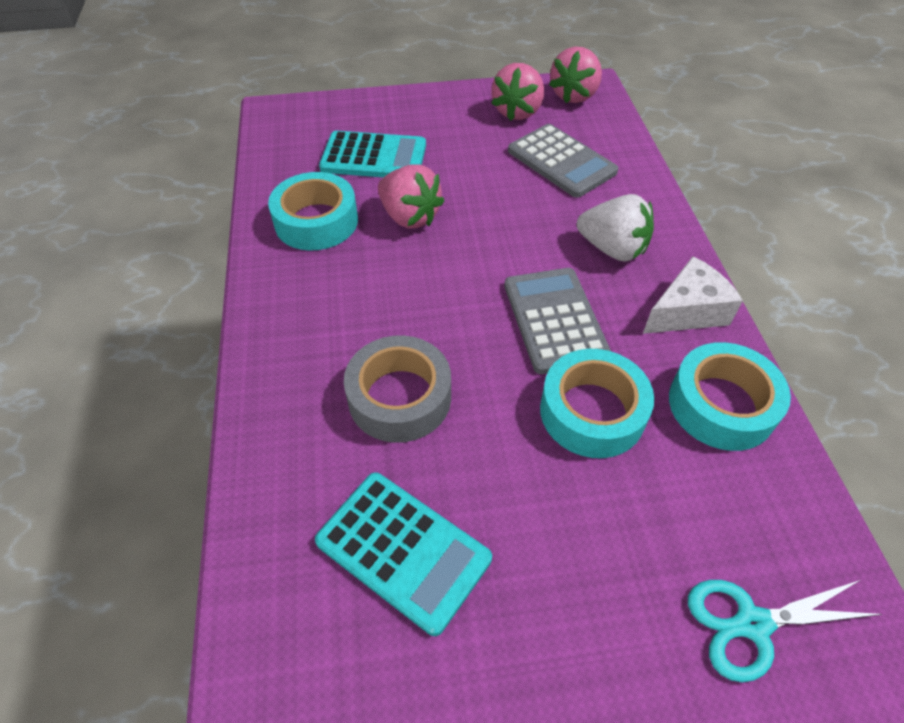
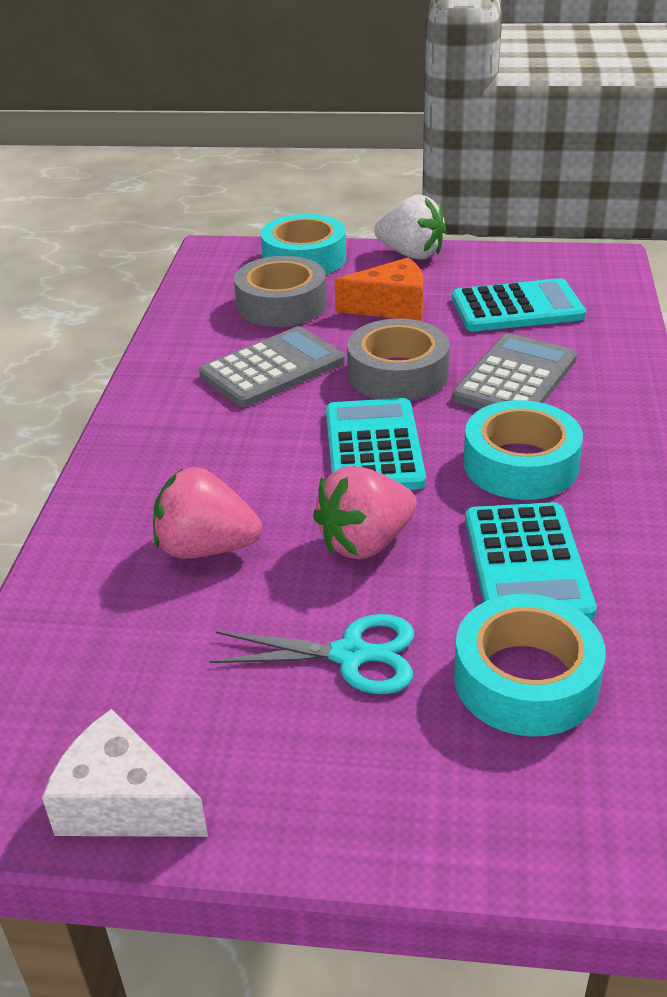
grey tape: [344,335,451,443] = 1 -> [234,256,327,327] [347,319,450,401] = 2
orange cheese: none = 0 -> [334,257,423,321] = 1
pink strawberry: [378,164,444,229] [491,63,544,121] [549,47,602,103] = 3 -> [153,467,262,559] [313,466,417,560] = 2
turquoise calculator: [315,472,492,636] [319,131,426,177] = 2 -> [326,398,426,490] [452,278,586,331] [465,502,597,620] = 3

